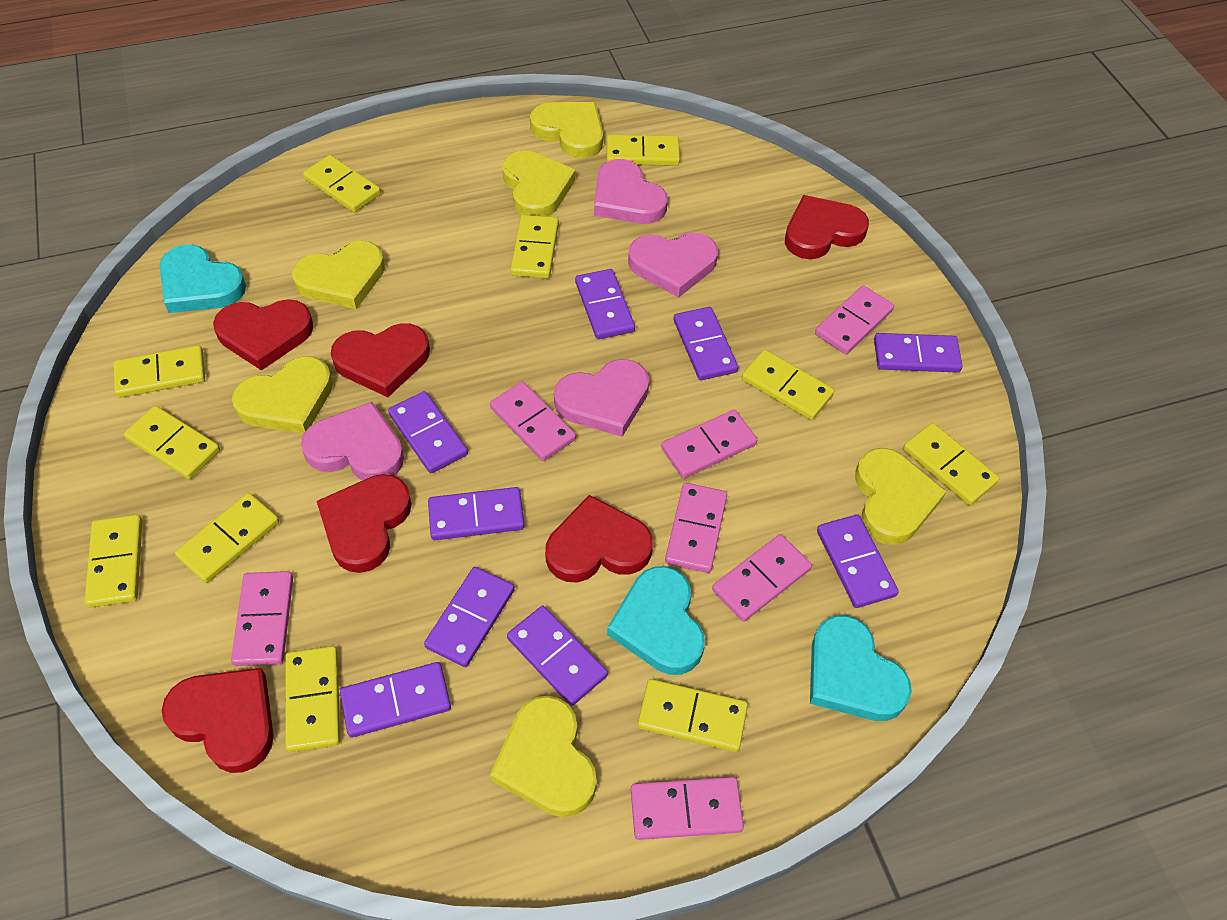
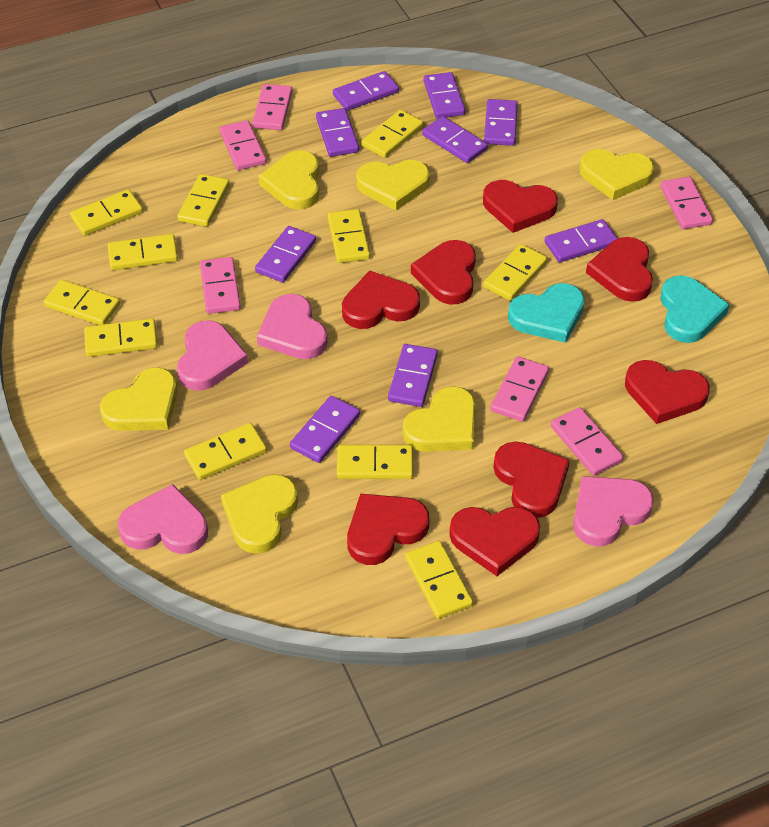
pink domino: [231,571,293,666] [490,382,576,461] [631,777,744,840] [661,410,757,478] [665,483,727,573] [712,534,812,622] [815,285,894,354] = 7 -> [200,257,241,314] [219,120,266,170] [252,84,293,130] [490,356,549,422] [551,407,623,476] [660,177,713,229] = 6
red heart: [161,668,274,773] [213,299,314,371] [317,474,412,573] [331,323,430,397] [545,495,653,583] [785,195,869,259] = 6 -> [342,270,420,329] [347,494,429,565] [411,240,476,305] [449,507,540,576] [483,180,558,233] [493,442,570,518] [586,237,653,302] [625,360,710,424] = 8
turquoise heart: [159,245,246,313] [607,566,705,675] [810,615,912,721] = 3 -> [508,283,585,343] [660,275,730,343] = 2

